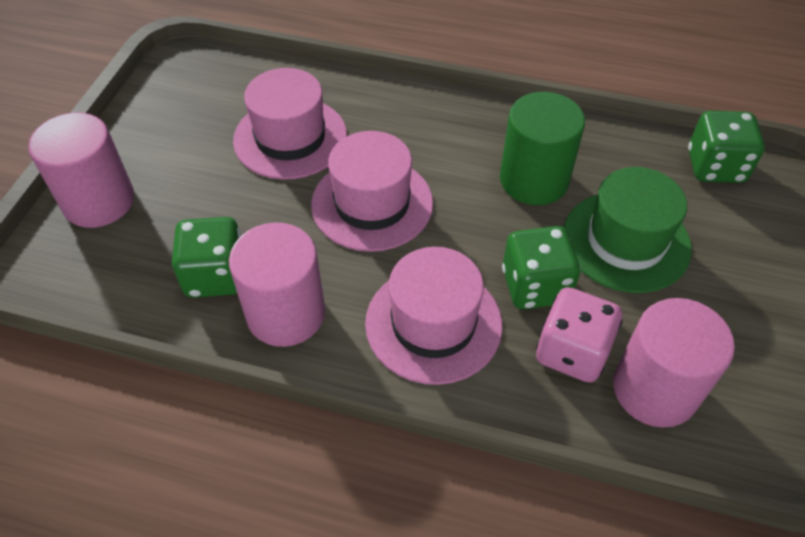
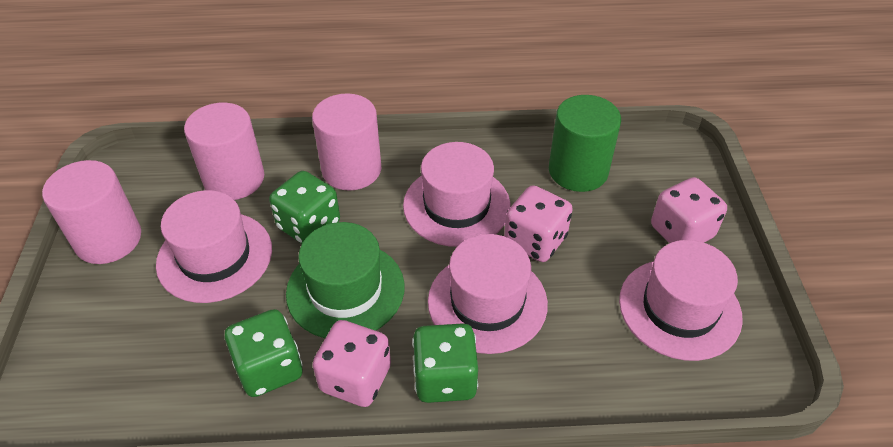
pink dice: [536,287,623,383] = 1 -> [313,320,391,407] [504,185,573,262] [651,177,727,243] = 3
pink hat: [233,68,347,180] [311,131,433,252] [365,247,502,385] = 3 -> [156,190,272,303] [403,142,510,247] [428,234,548,354] [619,240,743,361] = 4

